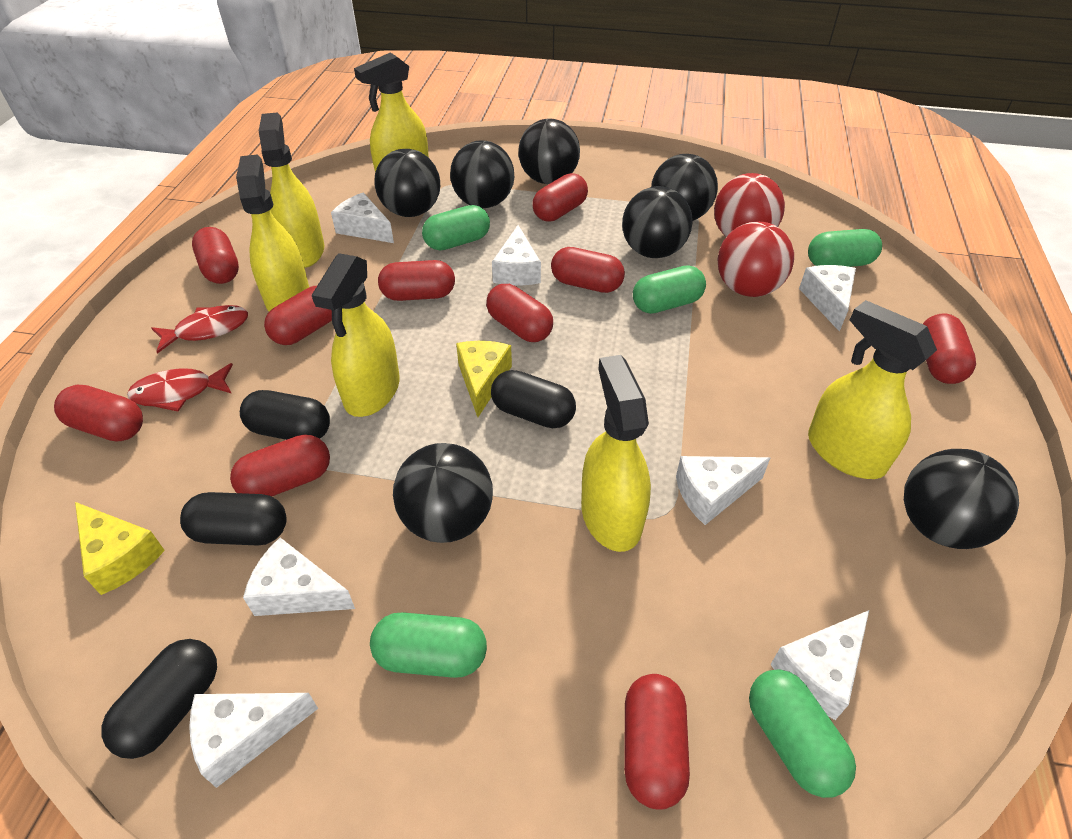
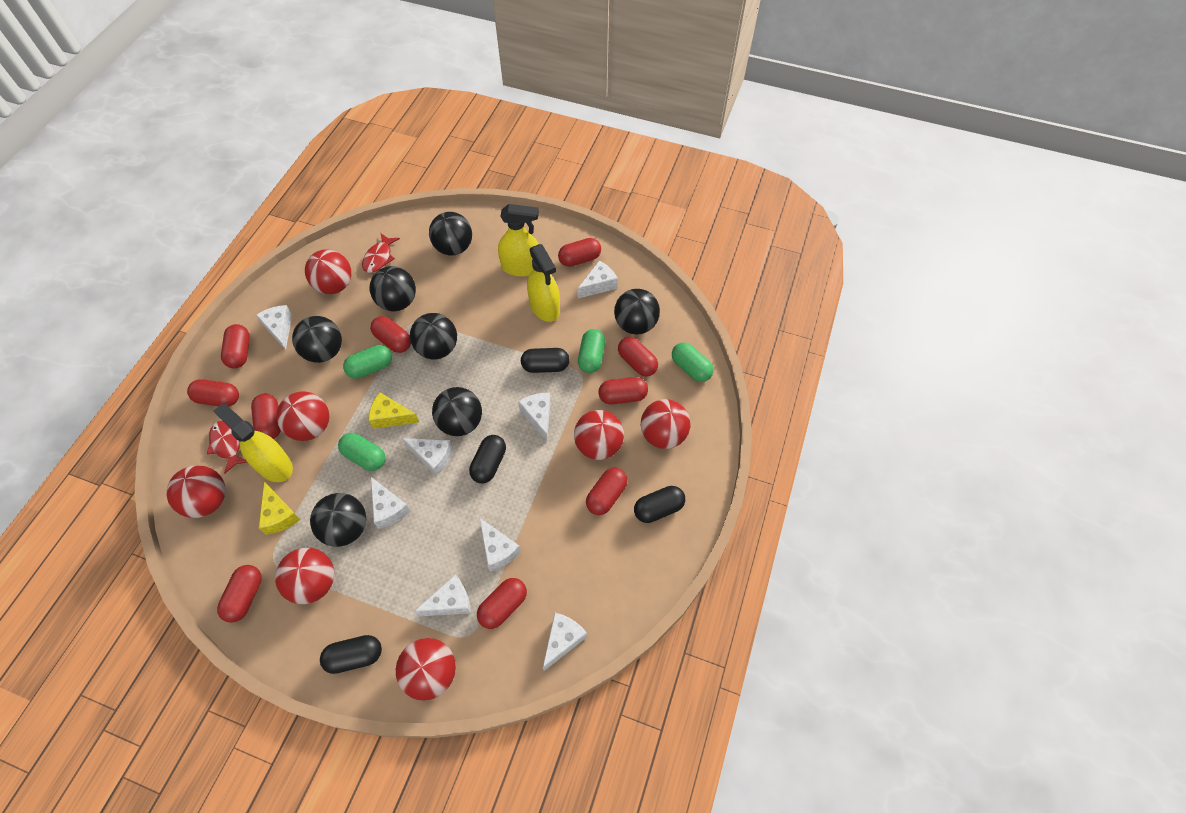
green capsule: [370,613,487,678] [422,205,490,250] [633,265,706,314] [749,669,856,798] [808,229,882,267] = 5 -> [338,433,385,471] [343,345,392,379] [578,329,605,373] [672,342,714,382] = 4
red ball: [714,173,785,237] [717,222,794,297] = 2 -> [166,465,226,518] [275,548,334,604] [276,391,329,441] [305,249,351,294] [396,638,456,700] [574,410,624,460] [641,399,691,449] = 7
white cheese: [189,693,318,788] [243,538,355,616] [331,193,394,243] [492,225,541,286] [676,456,770,525] [770,610,869,720] [799,265,856,332] = 7 -> [256,305,292,350] [371,477,410,529] [403,438,453,476] [414,574,471,616] [480,518,521,571] [518,393,551,441] [543,613,587,671] [577,261,618,298] = 8
yellow spray bottle: [236,155,309,311] [259,113,324,268] [312,253,400,417] [354,52,429,172] [581,355,651,552] [808,300,937,479] = 6 -> [213,404,293,482] [498,204,539,277] [527,244,560,322] = 3

